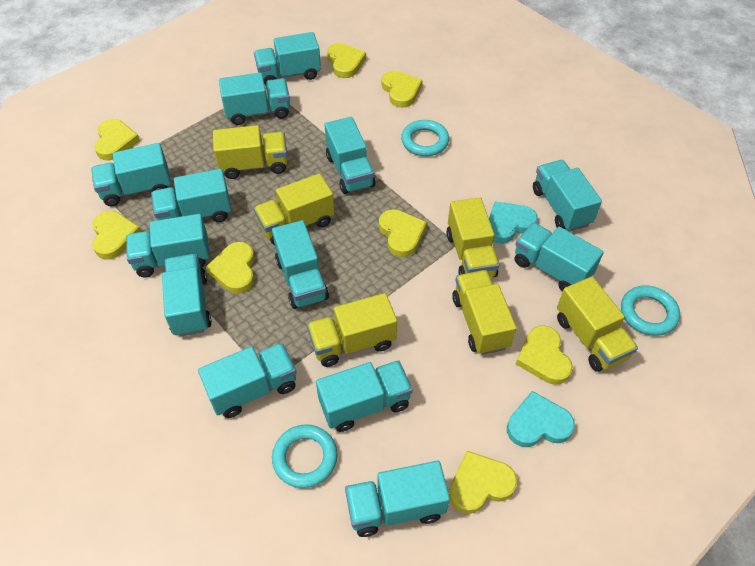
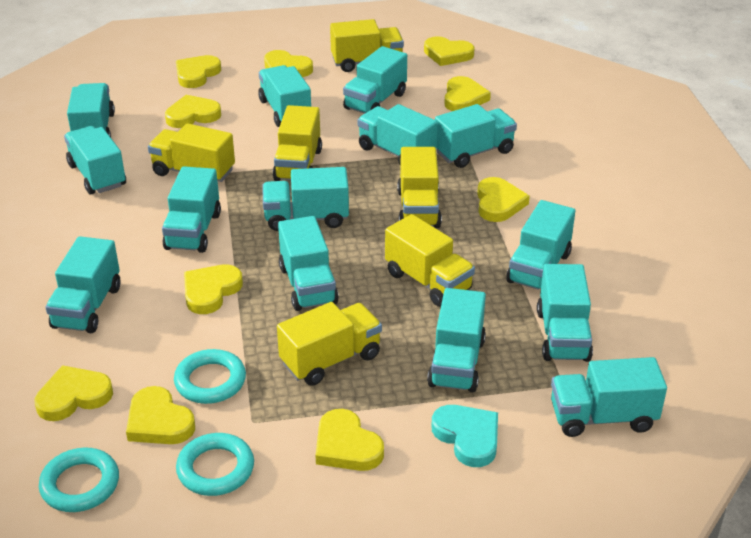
turquoise heart: [489,201,538,244] [507,391,575,447] = 2 -> [431,405,498,467] = 1
turquoise truck: [91,143,171,207] [126,214,210,278] [151,169,232,222] [162,254,212,337] [198,343,296,418] [219,73,290,125] [254,32,321,86] [272,220,329,309] [316,360,413,432] [324,117,375,194] [345,461,450,537] [515,223,604,292] [533,160,602,232] = 13 -> [45,236,121,333] [64,126,126,194] [67,83,115,137] [162,166,221,253] [258,65,311,127] [263,167,349,231] [278,216,339,311] [343,46,407,114] [358,104,438,166] [427,288,486,392] [435,104,517,168] [506,200,575,290] [537,264,593,362] [551,357,667,437] = 14
yellow heart: [92,211,141,260] [94,119,140,161] [206,242,255,294] [327,43,366,78] [379,209,427,257] [382,71,423,108] [449,451,517,514] [516,325,573,385] = 8 -> [34,365,113,421] [126,386,195,444] [165,95,221,128] [176,55,221,88] [184,264,243,314] [264,50,313,77] [315,409,384,471] [424,36,475,66] [444,76,491,111] [477,177,530,222] = 10

